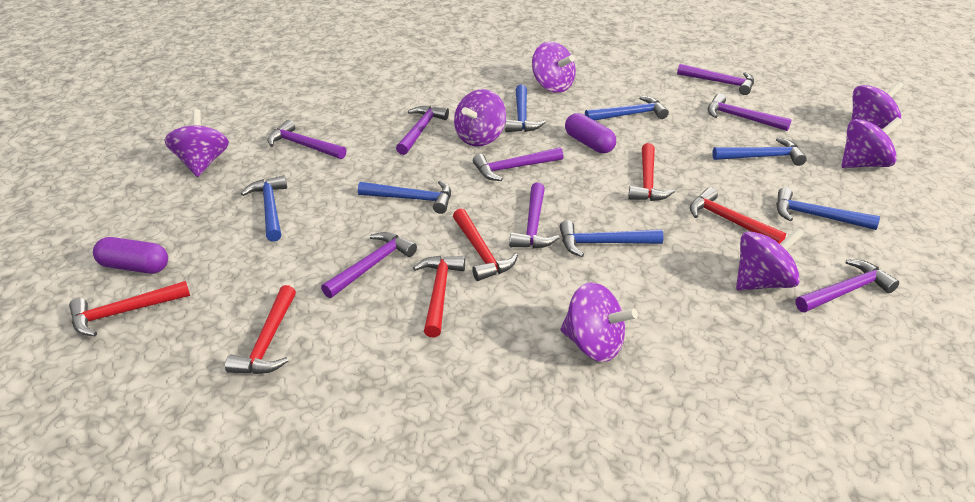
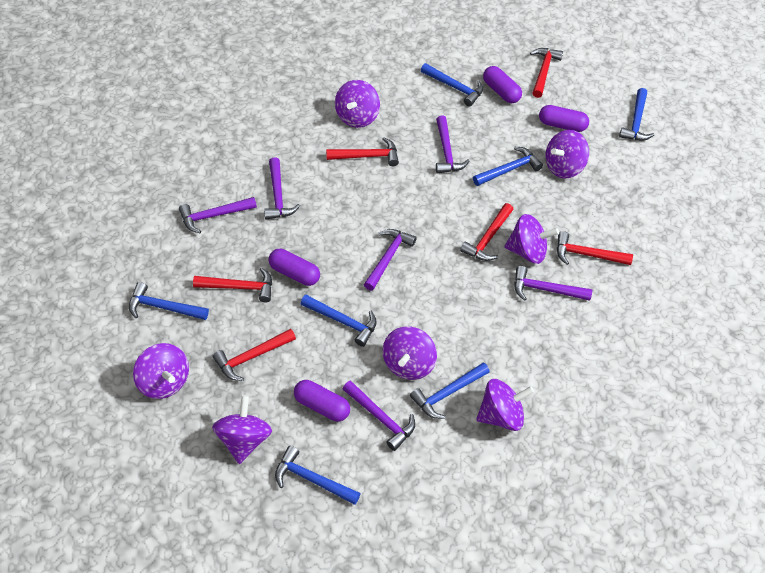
purple capsule: [93,237,168,274] [565,113,616,153] = 2 -> [268,249,320,286] [294,380,350,421] [483,66,522,103] [539,105,589,132] = 4
purple hammer: [267,120,346,159] [321,232,417,298] [396,106,449,155] [473,147,563,181] [509,183,560,249] [677,64,754,95] [708,94,791,131] [795,259,899,312] = 8 -> [179,197,257,233] [264,157,300,220] [343,380,415,451] [364,229,417,291] [436,116,469,174] [514,266,592,301] = 6

